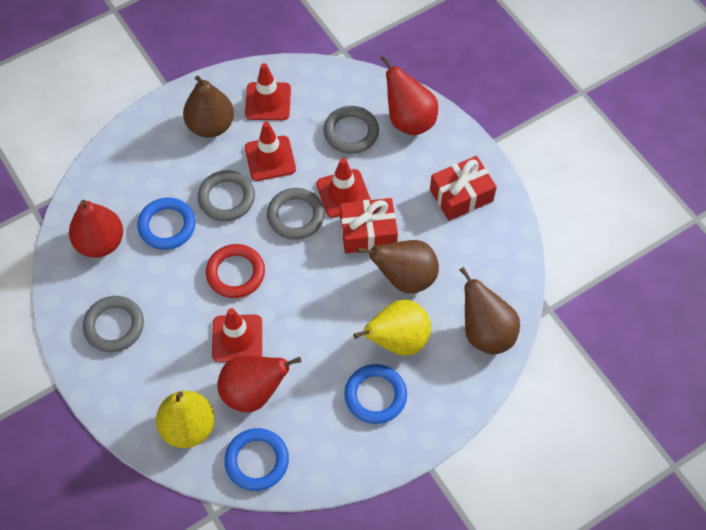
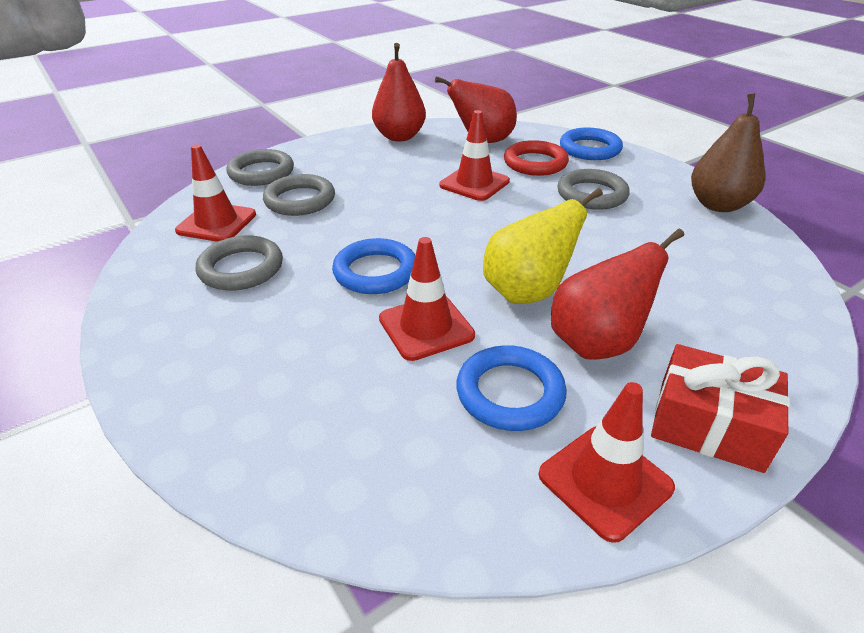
brown pear: [183,76,234,138] [357,240,439,294] [460,267,520,354] = 3 -> [691,93,765,212] = 1
red gift: [340,198,398,253] [430,156,497,221] = 2 -> [651,344,790,473] = 1
yellow pear: [156,391,215,448] [353,300,431,356] = 2 -> [483,188,603,304] = 1

